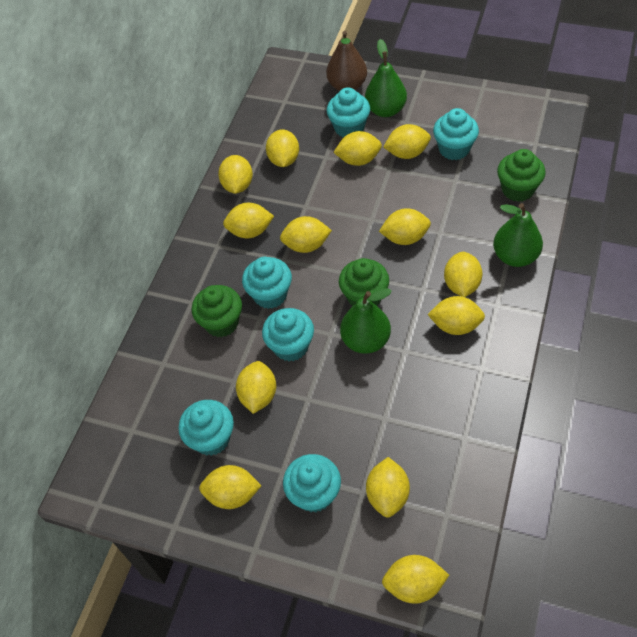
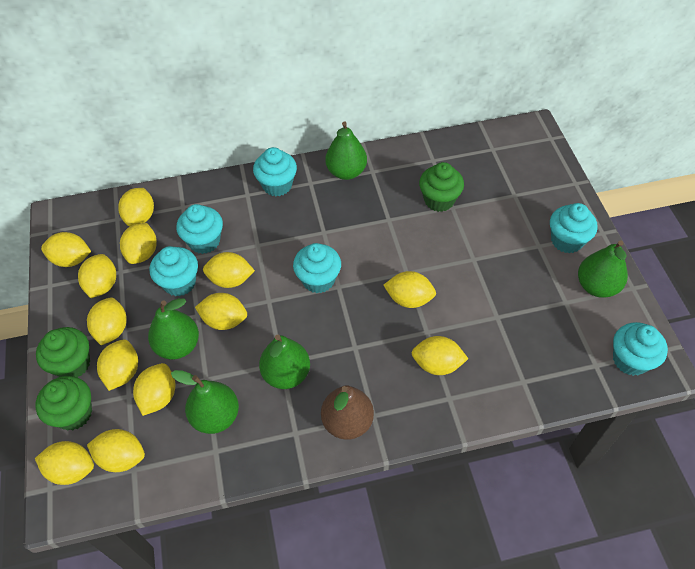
green pear: [340,288,392,354] [365,39,407,117] [493,203,543,267] = 3 -> [148,298,199,360] [171,370,239,434] [259,335,310,389] [325,121,367,180] [578,241,628,298] = 5

